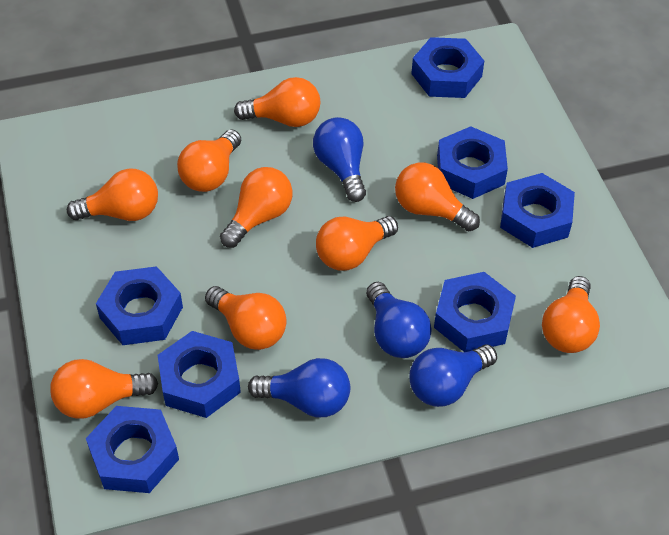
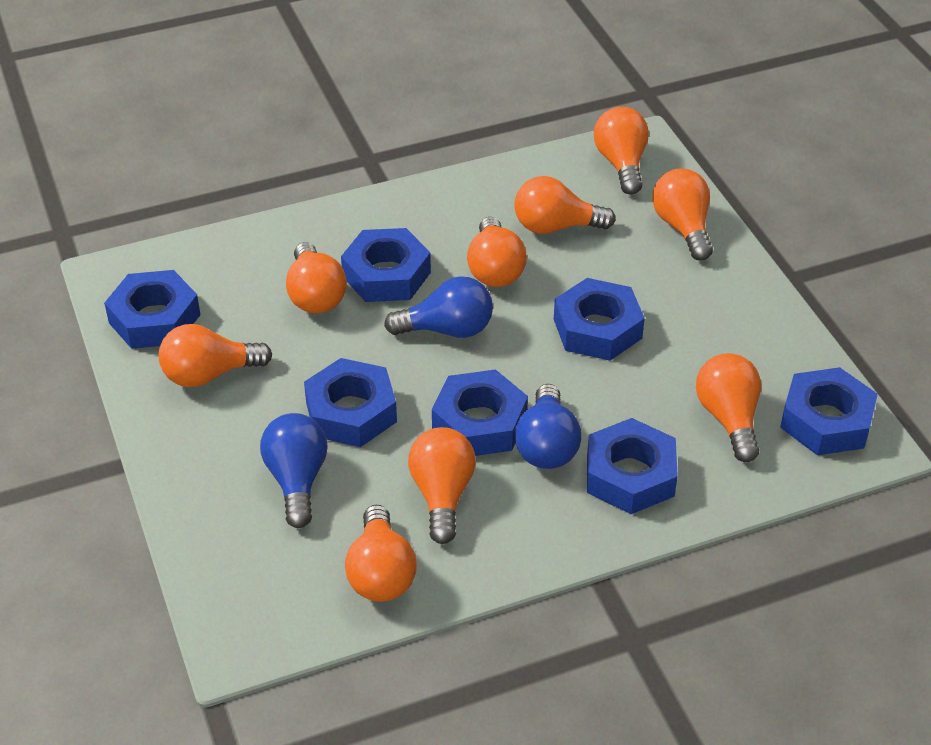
blue light bulb: [248,358,350,417] [313,117,366,202] [366,282,432,358] [409,344,497,407] = 4 -> [260,413,328,528] [384,276,493,338] [515,384,581,469] = 3

